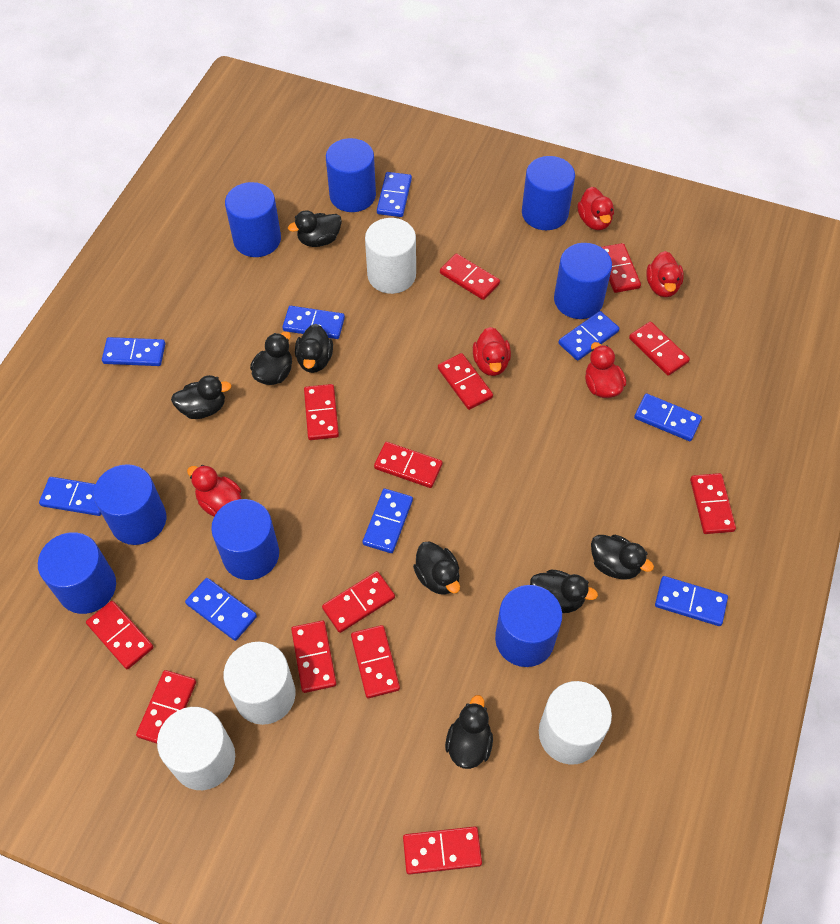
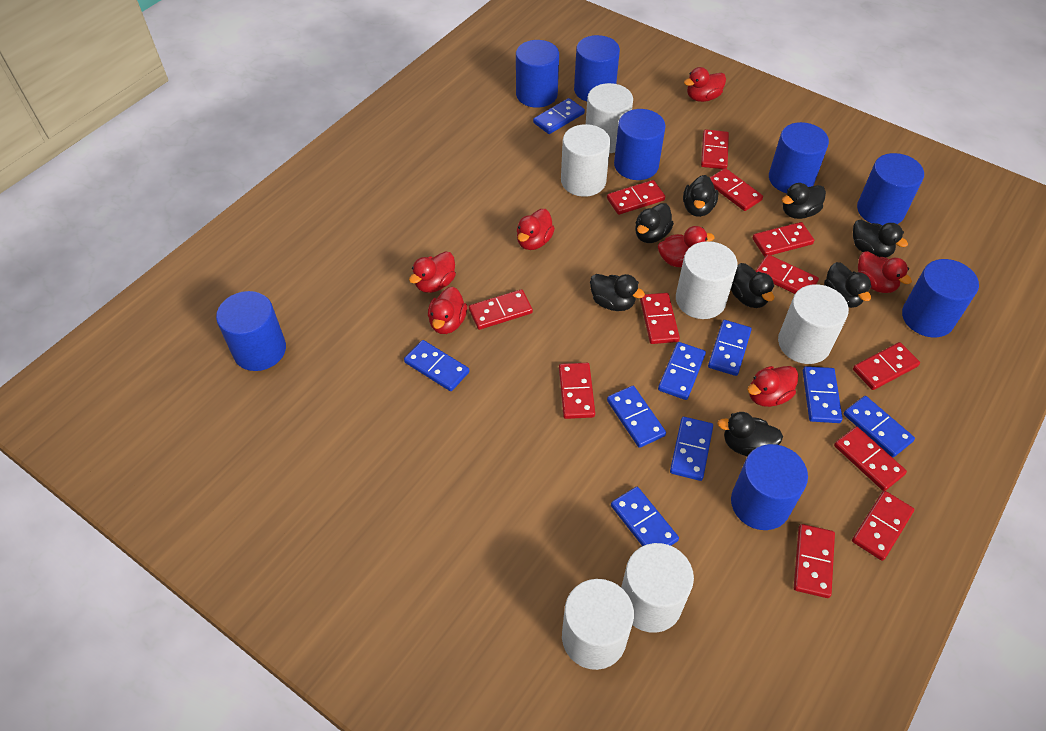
red domino: [86,601,154,669] [136,670,196,744] [291,621,337,693] [304,384,339,440] [322,571,395,633] [351,625,400,698] [374,442,443,488] [403,826,482,875] [438,353,493,410] [440,254,500,300] [602,243,641,293] [629,322,690,376] [690,473,736,534] = 13 -> [469,289,533,330] [559,363,595,419] [607,180,665,215] [640,293,680,344] [701,129,729,169] [710,168,763,211] [752,222,814,256] [756,254,819,294] [794,524,835,598] [834,427,907,491] [852,491,914,561] [853,342,920,390] = 12
red duck: [187,465,241,517] [473,327,511,376] [578,187,614,230] [585,342,626,398] [646,251,684,297] = 5 -> [409,251,456,293] [428,287,467,334] [517,209,555,250] [658,226,715,267] [684,67,726,102] [747,366,798,407] [858,251,912,293] = 7
white cylinder: [157,707,235,790] [224,642,296,725] [365,218,416,294] [539,681,612,765] = 4 -> [561,124,610,197] [562,579,634,670] [586,83,633,153] [621,543,694,633] [676,241,737,319] [778,284,849,364] = 6

